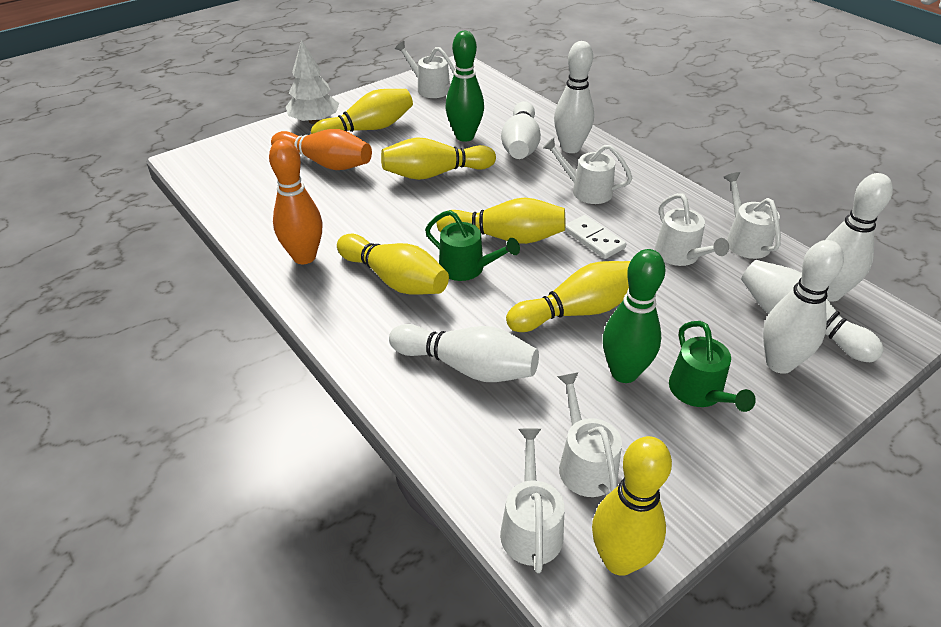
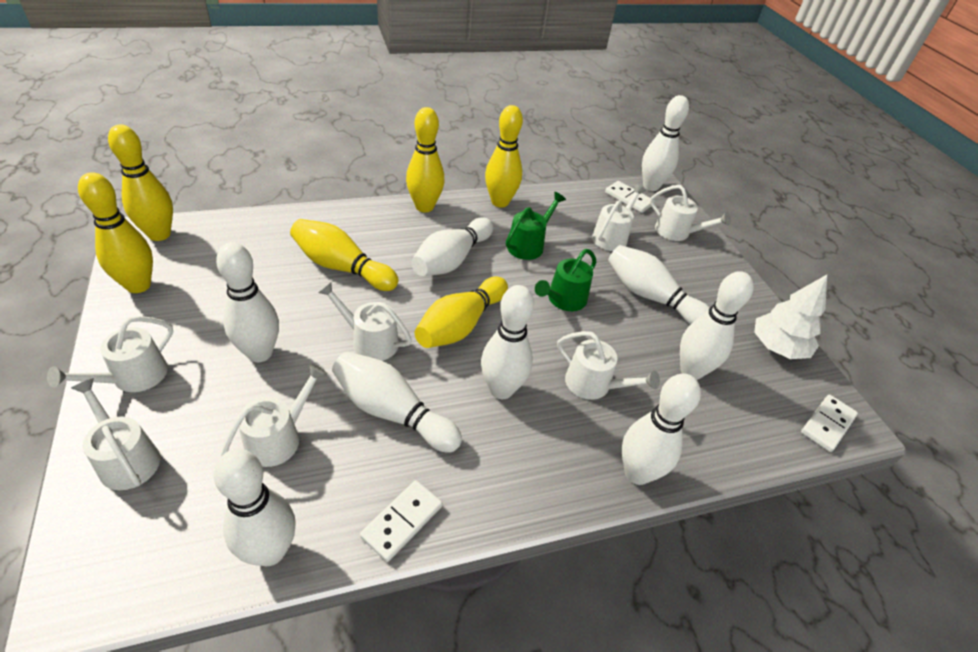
green bowling pin: [445,31,484,142] [603,249,665,383] = 2 -> none = 0
orange bowling pin: [269,139,322,264] [271,129,372,170] = 2 -> none = 0
white bowling pin: [389,324,539,382] [501,101,541,159] [554,41,594,153] [741,260,884,362] [763,240,844,374] [825,173,893,301] = 6 -> [213,449,296,566] [216,242,279,362] [332,351,462,453] [411,217,493,276] [481,285,534,399] [608,245,710,325] [622,373,701,485] [642,95,689,191] [680,271,753,380] = 9
white domino: [565,215,626,259] = 1 -> [360,480,443,562] [605,181,655,213] [801,395,858,452] = 3
white watering can: [395,41,455,98] [500,428,565,573] [543,138,632,204] [557,372,622,497] [655,193,729,266] [724,172,781,259] = 6 -> [47,316,173,392] [71,378,160,490] [221,364,327,467] [318,282,412,361] [557,331,660,400] [592,184,646,251] [650,185,731,241] = 7

